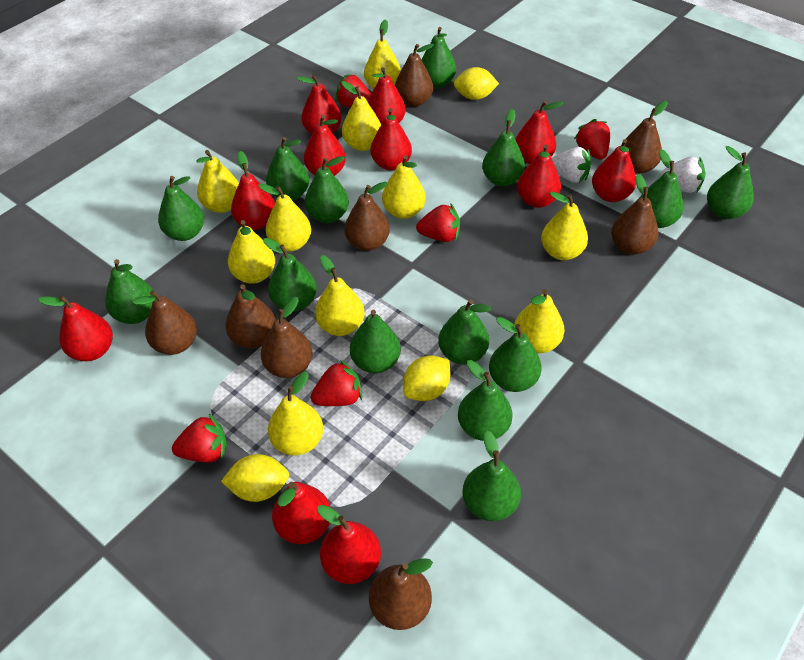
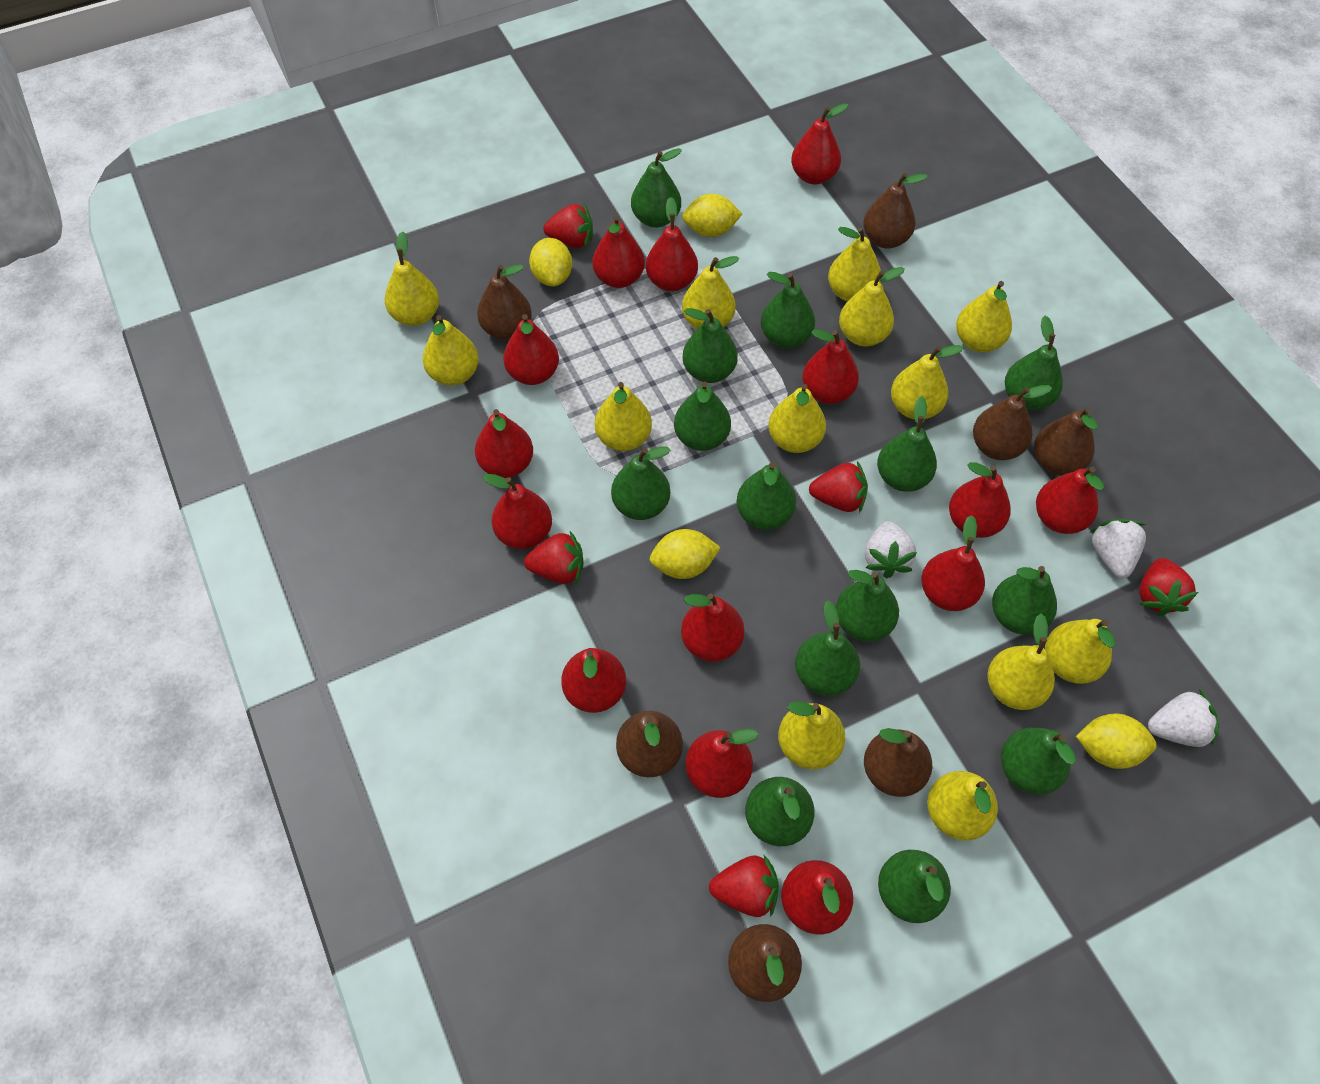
brown pear: [132,290,197,355] [225,284,276,348] [261,297,313,378] [344,182,390,251] [369,558,433,630] [395,44,434,107] [611,174,658,255] [621,101,668,174] = 8 -> [477,264,532,340] [616,711,683,777] [728,924,802,1002] [863,173,928,249] [864,728,932,797] [973,385,1052,460] [1034,407,1098,476] = 7
red pear: [38,295,113,361] [231,151,275,230] [272,482,331,544] [297,75,342,134] [304,115,346,176] [317,505,381,584] [368,67,406,125] [370,108,412,170] [515,101,563,164] [517,145,561,208] [592,139,636,202] = 11 -> [475,409,533,478] [483,474,552,549] [503,314,559,385] [561,648,626,713] [592,216,645,288] [646,197,698,291] [681,593,745,662] [685,729,759,798] [781,860,853,935] [791,103,848,184] [802,330,859,404] [921,515,985,611] [949,462,1011,538] [1036,466,1104,534] = 14
white strawberry: [552,147,591,183] [661,157,705,193] = 2 -> [865,521,917,579] [1091,519,1146,578] [1148,689,1219,747] = 3
yellow lemon: [221,454,289,502] [403,355,450,401] [454,67,499,100] = 3 -> [529,238,572,286] [650,529,721,579] [682,194,742,237] [1076,713,1157,769] = 4
yellow pear: [196,150,239,213] [228,220,275,284] [258,184,311,252] [268,372,323,456] [315,255,365,336] [342,81,381,151] [364,19,401,89] [382,155,426,219] [514,289,565,353] [541,192,588,260] = 10 -> [385,231,439,326] [423,315,479,386] [595,382,652,451] [682,256,739,329] [768,384,826,453] [778,701,845,769] [828,227,881,302] [839,267,905,346] [891,345,964,419] [927,771,998,840] [956,281,1012,352] [987,614,1055,710] [1045,619,1115,684] = 13

